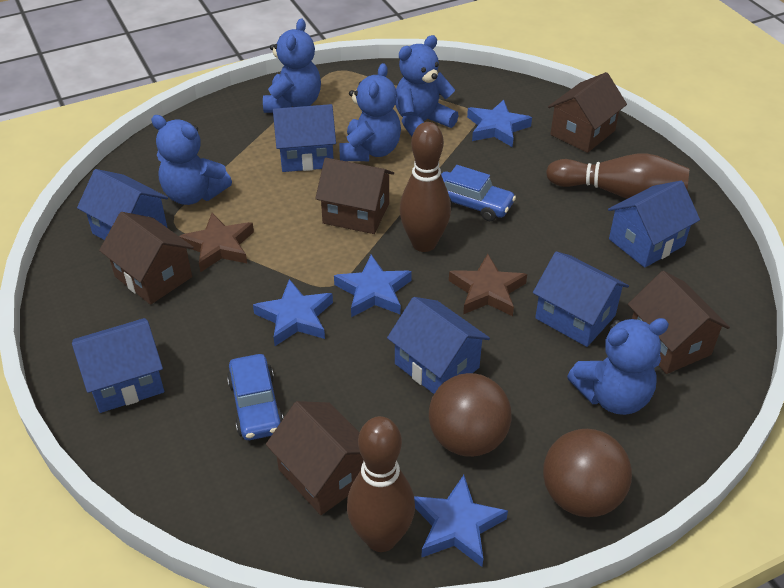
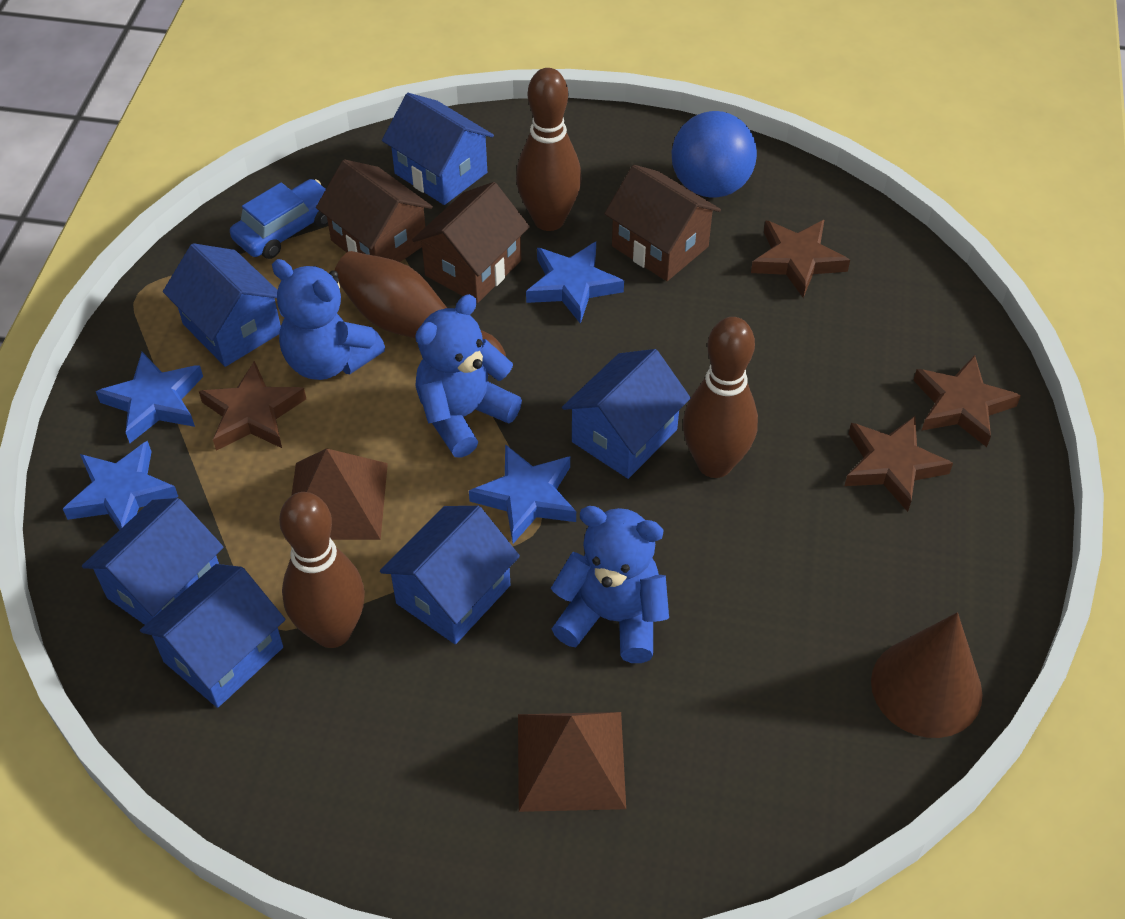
blue ball: none = 0 -> [671,111,757,198] = 1
blue car: [227,354,283,440] [441,165,516,221] = 2 -> [230,179,328,259] = 1
blue teddy bear: [151,115,232,205] [263,19,321,113] [340,63,401,161] [396,35,459,137] [567,318,669,415] = 5 -> [272,259,385,380] [415,294,522,458] [551,506,669,663] = 3
brown ball: [429,373,512,457] [543,429,632,517] = 2 -> none = 0
brown bowling pin: [347,416,415,552] [399,122,451,252] [546,153,689,199] = 3 -> [279,492,365,648] [334,251,506,375] [516,68,581,231] [683,317,758,478] = 4
brown cone: none = 0 -> [871,612,983,738] = 1
brown house: [99,212,194,305] [266,401,364,515] [315,158,394,234] [548,72,627,153] [628,271,730,374] = 5 -> [316,159,433,262] [412,182,530,304] [604,165,721,281] = 3
brown pyramid: none = 0 -> [291,448,388,540] [518,712,626,812] = 2
brown star: [179,213,254,272] [449,254,527,316] = 2 -> [199,361,306,451] [751,220,850,298] [844,416,953,512] [913,355,1021,447] = 4

